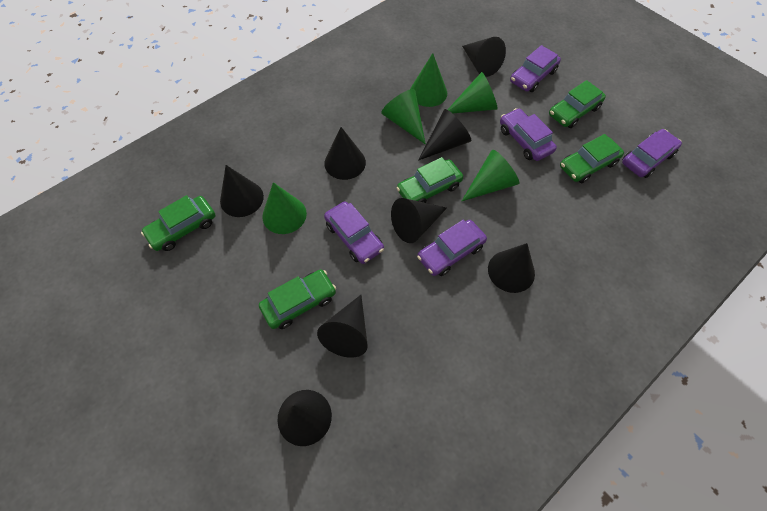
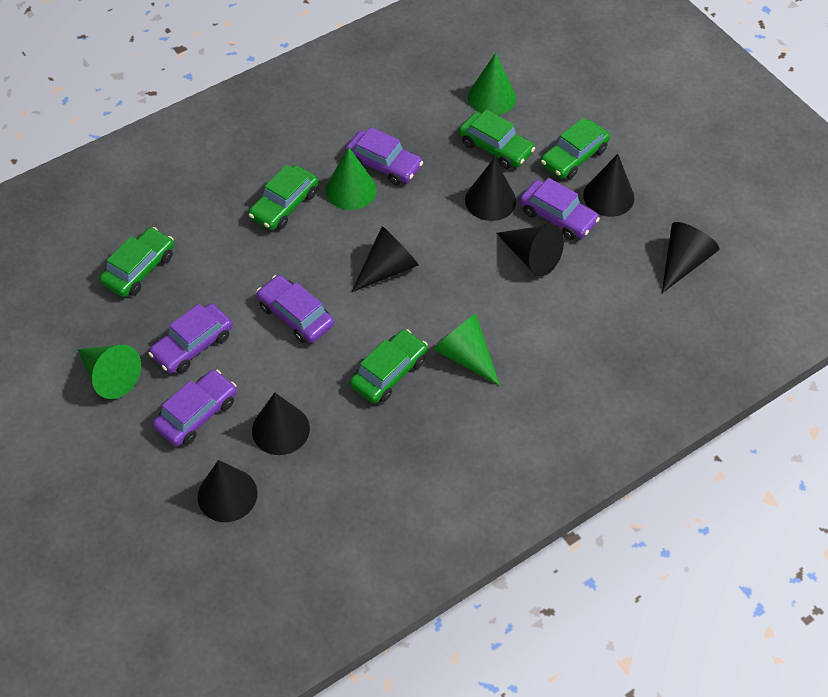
black cone: [220,165,264,217] [277,390,332,446] [317,295,368,358] [324,127,366,180] [391,198,447,243] [418,109,471,161] [462,37,506,77] [488,243,535,293] = 8 -> [198,460,257,522] [252,392,310,455] [352,226,419,292] [465,158,516,221] [496,225,564,277] [583,154,634,217] [662,222,719,293] = 7
green cone: [262,182,307,234] [381,89,426,144] [410,53,447,107] [448,72,498,113] [462,150,519,201] = 5 -> [78,345,141,399] [325,147,377,210] [433,314,500,386] [468,53,516,115] = 4

